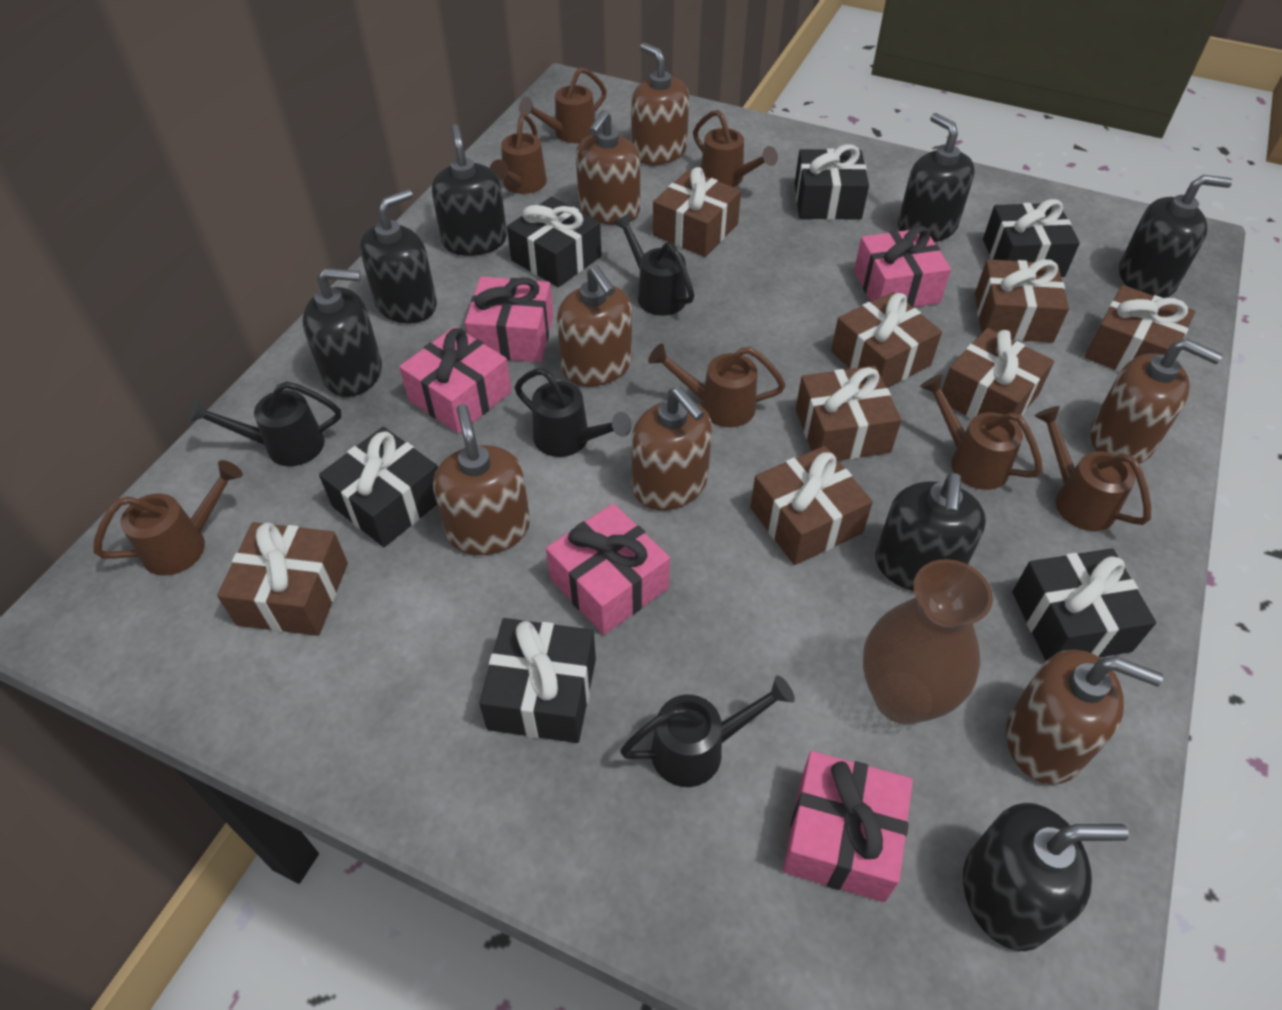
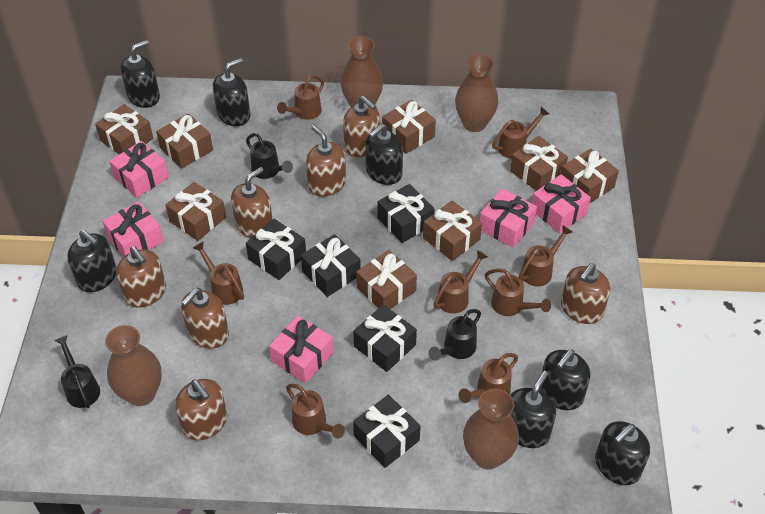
black gift: [319,427,438,547] [479,618,596,743] [507,197,602,287] [795,144,869,220] [983,199,1080,277] [1012,548,1156,661] = 6 -> [246,219,306,280] [301,234,361,297] [353,305,417,372] [353,394,421,468] [377,184,435,243] = 5
black watering can: [188,381,341,466] [515,368,632,457] [613,213,695,316] [620,675,795,787] = 4 -> [54,335,100,408] [246,133,293,179] [428,309,481,361] = 3
brown vase: [863,559,993,725] = 1 -> [105,325,162,406] [341,36,383,107] [455,54,499,132] [463,389,519,470] = 4
brown watering can: [93,460,243,576] [490,113,547,194] [519,67,607,143] [648,344,785,427] [693,110,778,187] [920,374,1043,490] [1035,406,1151,531] = 7 -> [193,241,244,305] [277,75,324,120] [286,384,345,439] [433,250,488,314] [458,353,518,403] [485,268,551,316] [492,107,549,159] [519,225,573,286] = 8

